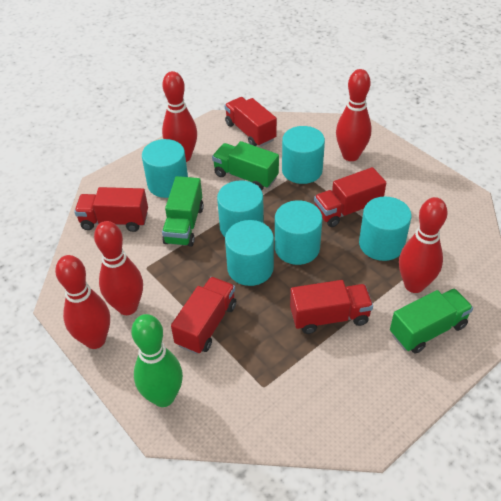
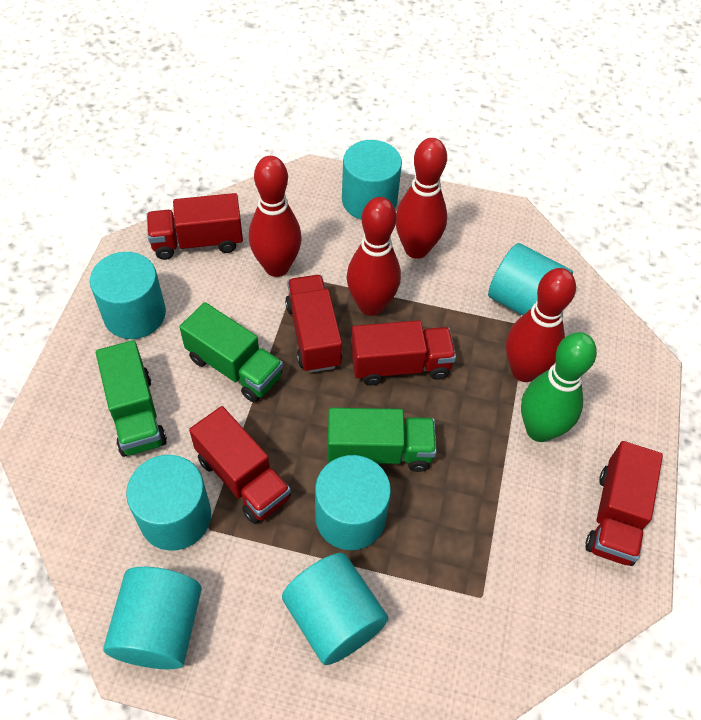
red bowling pin: [55,255,110,349] [94,221,143,315] [162,71,197,162] [336,69,372,161] [399,197,448,293] = 5 -> [249,156,302,277] [347,197,401,316] [396,138,447,259] [506,268,576,382] = 4
turquoise cylinder: [142,139,188,198] [217,180,264,237] [225,220,274,286] [275,200,323,265] [282,126,325,184] [359,196,412,261] = 6 -> [90,252,166,339] [103,567,202,669] [126,455,211,551] [282,553,389,665] [315,455,391,550] [342,140,402,220] [488,243,573,315] = 7

